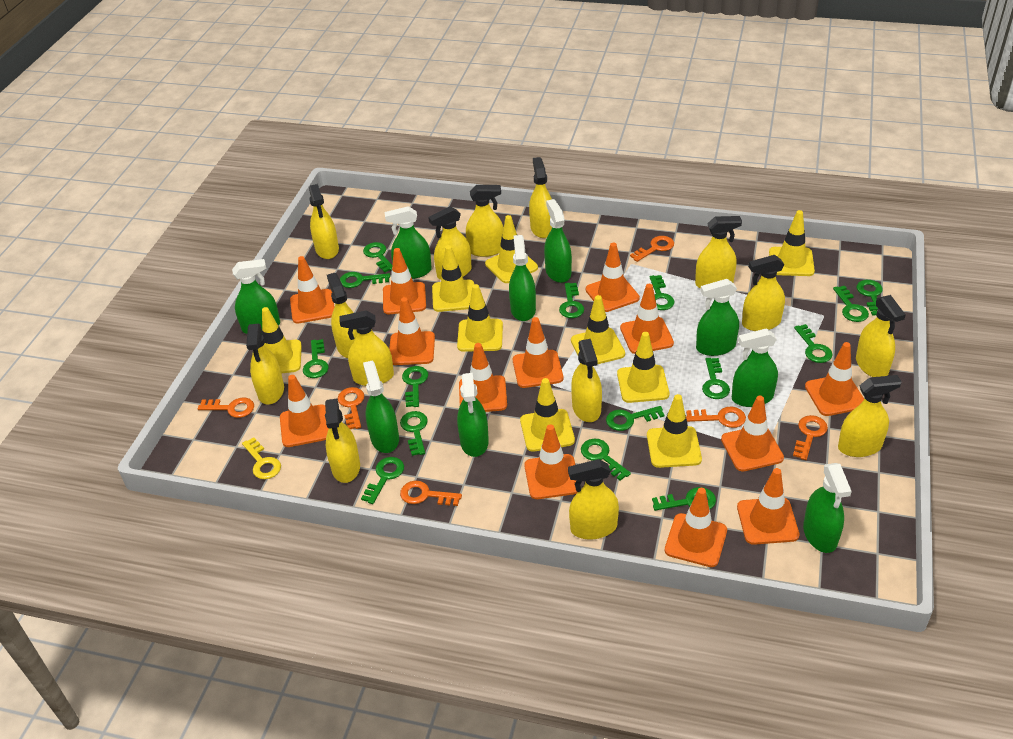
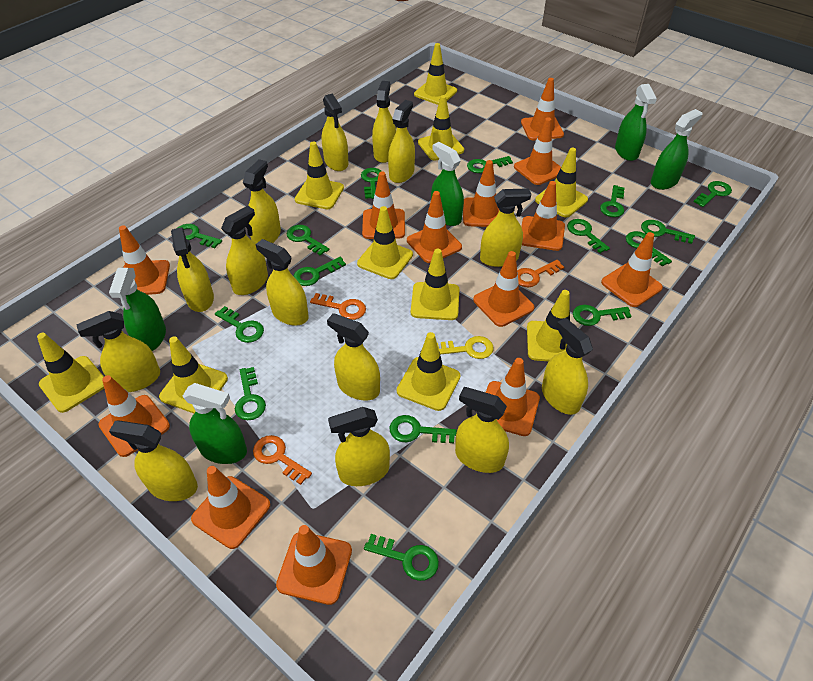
green spray bottle: [232,259,280,334] [363,361,399,453] [384,206,432,279] [457,373,489,457] [509,235,536,321] [544,199,572,283] [696,279,739,356] [732,328,778,407] [803,463,852,553] = 9 -> [109,268,166,351] [183,383,247,464] [431,142,464,226] [615,84,657,161] [651,109,702,190] = 5
orange key: [198,398,254,418] [338,387,364,429] [400,481,462,506] [630,236,674,262] [686,407,746,428] [793,415,828,460] = 6 -> [253,435,312,485] [310,293,366,320] [517,260,564,287] = 3
yellow traffic cone: [262,307,302,373] [432,245,474,312] [457,284,503,352] [485,215,538,283] [520,378,575,452] [571,295,625,364] [617,332,669,403] [647,394,702,468] [769,210,815,276] = 9 -> [37,333,104,413] [159,336,228,413] [295,141,344,209] [357,206,413,279] [397,332,460,411] [411,249,459,320] [414,43,457,105] [418,95,464,161] [527,290,570,361] [535,148,588,218] = 10

